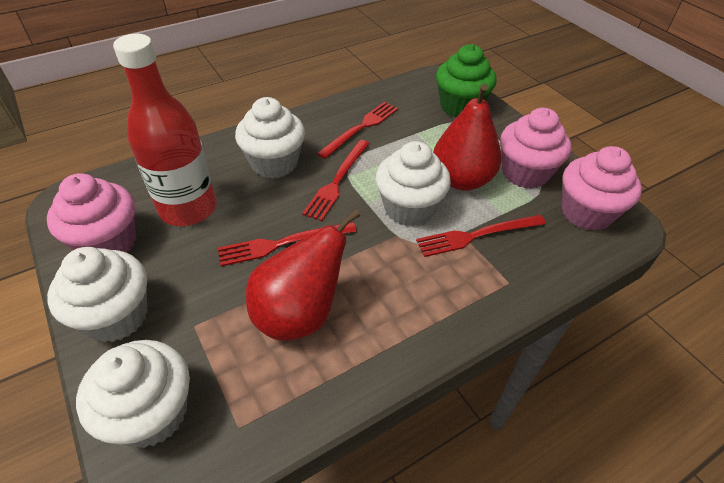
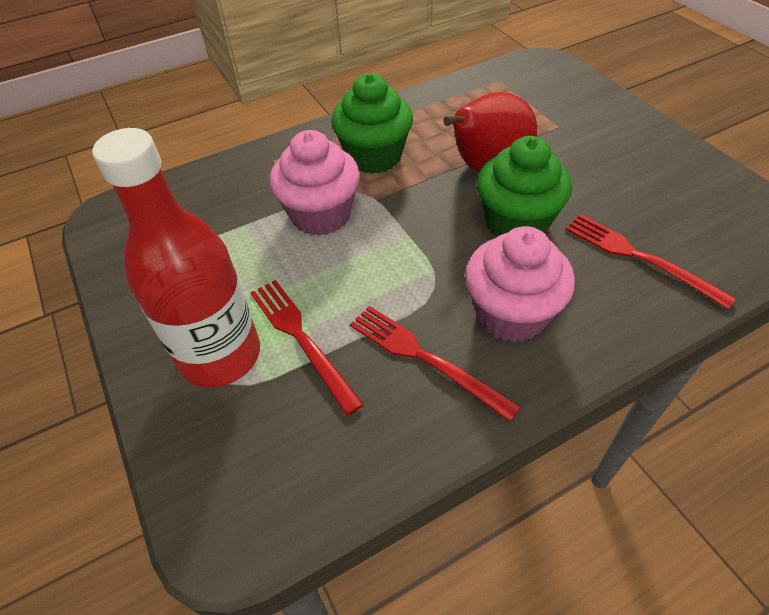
green cupcake: [436,44,497,118] = 1 -> [331,73,413,174] [477,136,572,237] = 2
pink cupcake: [47,173,136,252] [500,108,572,189] [562,146,642,231] = 3 -> [270,130,360,236] [465,226,575,342] = 2
red fork: [218,222,357,266] [302,140,370,221] [317,102,398,159] [416,215,546,257] = 4 -> [250,280,364,416] [350,306,521,422] [565,214,736,309] = 3
red pear: [246,210,360,341] [433,84,502,191] = 2 -> [443,92,537,173] = 1
white cupcake: [47,247,147,343] [76,340,190,448] [235,97,305,179] [376,141,451,226] = 4 -> none = 0

